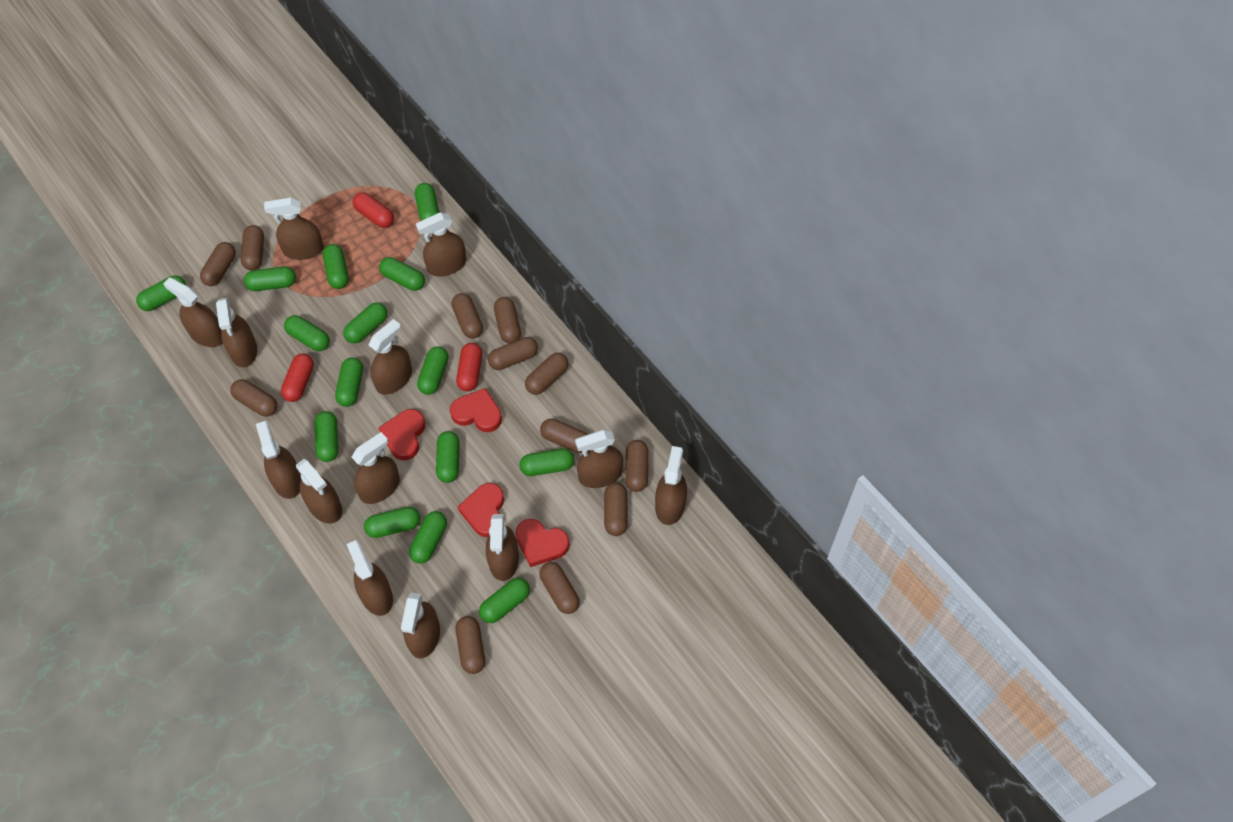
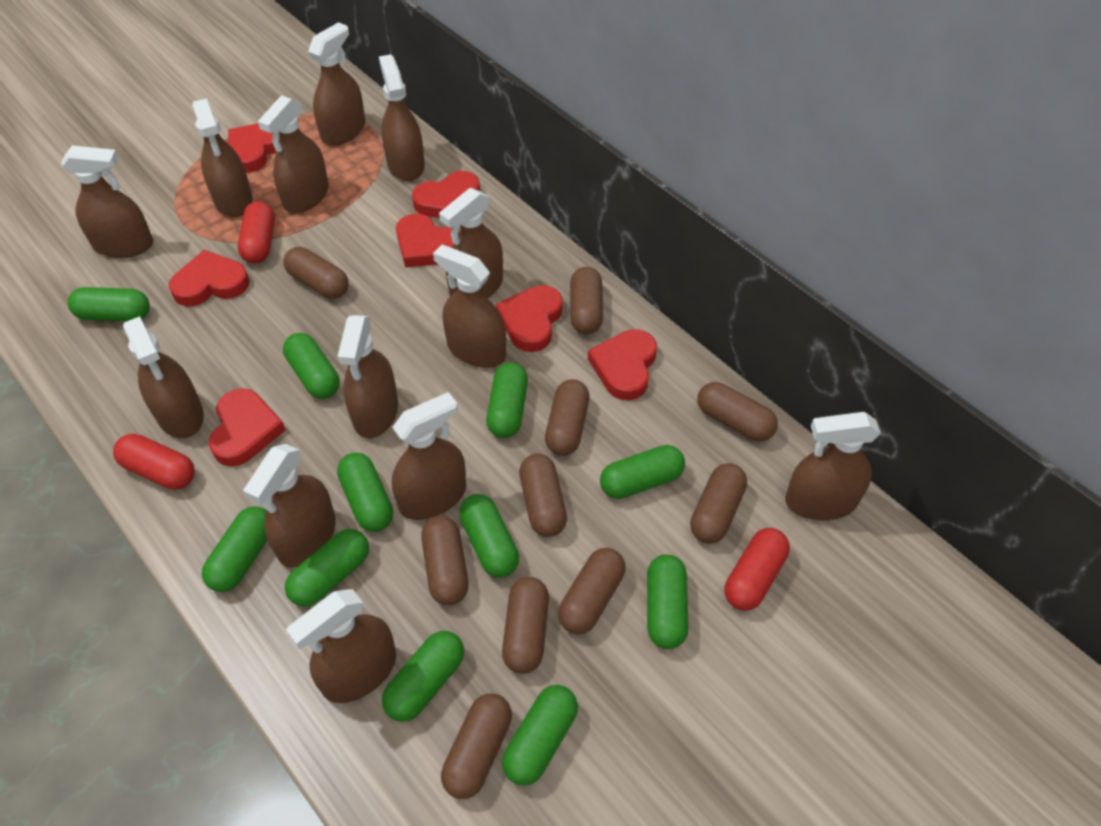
brown capsule: [200,242,236,286] [230,379,278,417] [241,225,264,271] [451,293,483,339] [456,616,485,674] [488,337,538,370] [494,297,521,344] [525,353,568,395] [539,562,580,614] [540,419,588,453] [604,482,628,536] [625,440,648,492] = 12 -> [283,247,349,299] [421,516,469,605] [441,693,512,799] [502,577,549,674] [519,454,567,537] [545,379,590,456] [558,548,625,634] [570,267,603,334] [690,463,747,544] [697,382,778,442] = 10
green capsule: [136,276,186,311] [244,266,296,291] [284,315,330,351] [314,411,338,462] [323,244,349,289] [335,357,363,407] [343,302,387,343] [364,507,420,538] [379,257,425,291] [409,511,447,564] [415,183,439,221] [417,346,449,395] [436,431,459,483] [479,578,530,623] [519,449,574,476] = 15 -> [68,287,150,321] [202,506,267,592] [283,333,339,399] [285,529,369,607] [337,452,393,532] [382,631,464,722] [459,494,519,578] [486,362,528,438] [502,685,578,786] [600,445,685,499] [647,554,688,649] = 11
red heart: [378,409,425,460] [450,388,502,432] [458,483,504,537] [515,519,569,567] = 4 -> [169,250,250,306] [209,388,285,466] [228,123,280,173] [396,214,459,267] [412,171,480,218] [496,285,563,352] [588,329,657,400] = 7

